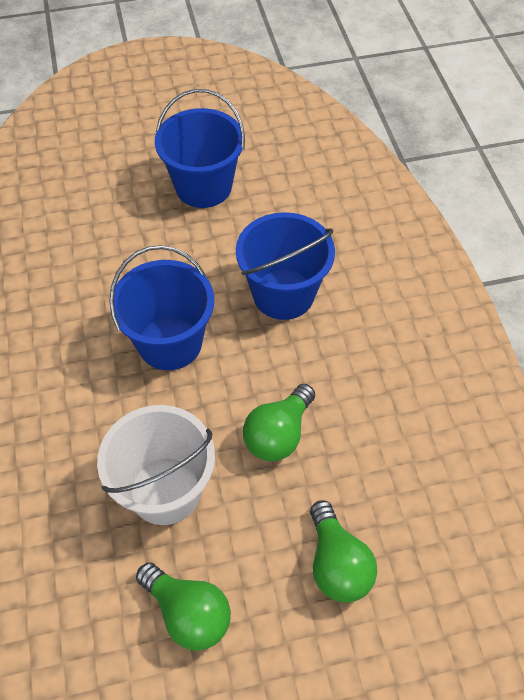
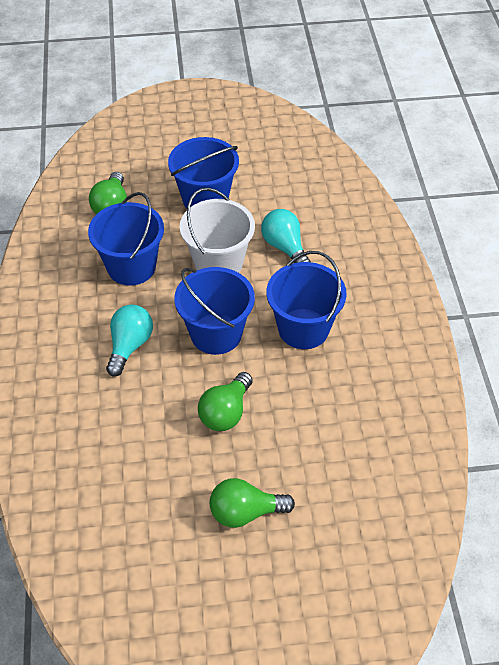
blue bucket: [109,245,214,370] [155,89,245,208] [236,212,335,320] = 3 -> [88,192,164,286] [168,137,239,209] [174,267,255,355] [267,251,347,349] = 4
turquoise light bulb: none = 0 -> [106,304,153,377] [261,209,311,263] = 2

